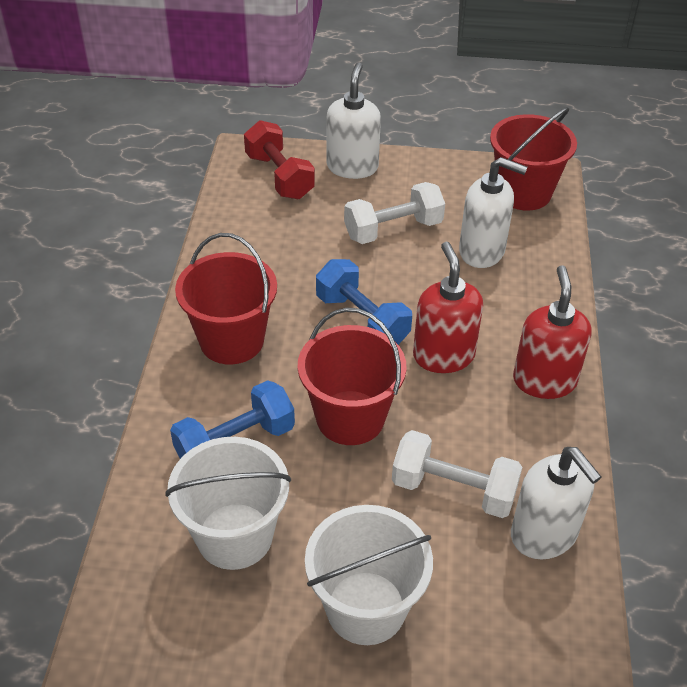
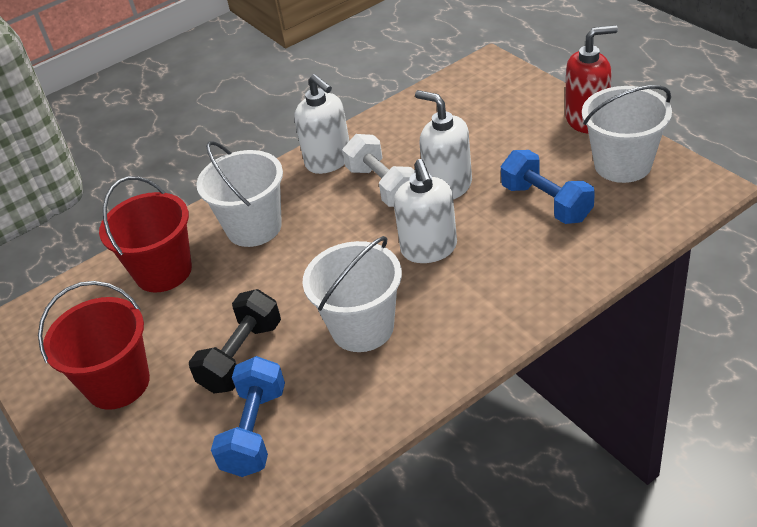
black dumbbell: none = 0 -> [189,289,281,394] = 1
red bucket: [175,233,277,364] [297,308,407,445] [490,107,577,211] = 3 -> [38,281,150,410] [99,176,192,292] = 2
red dumbbell: [244,120,315,199] = 1 -> none = 0
red soap dispenser: [413,242,483,373] [513,265,591,399] = 2 -> [565,25,618,134] = 1
white bucket: [165,437,291,570] [305,505,433,645] = 2 -> [196,141,283,247] [303,236,402,352] [582,85,672,183] = 3
white dumbbell: [344,182,445,244] [392,430,522,518] = 2 -> [342,134,415,207] = 1

